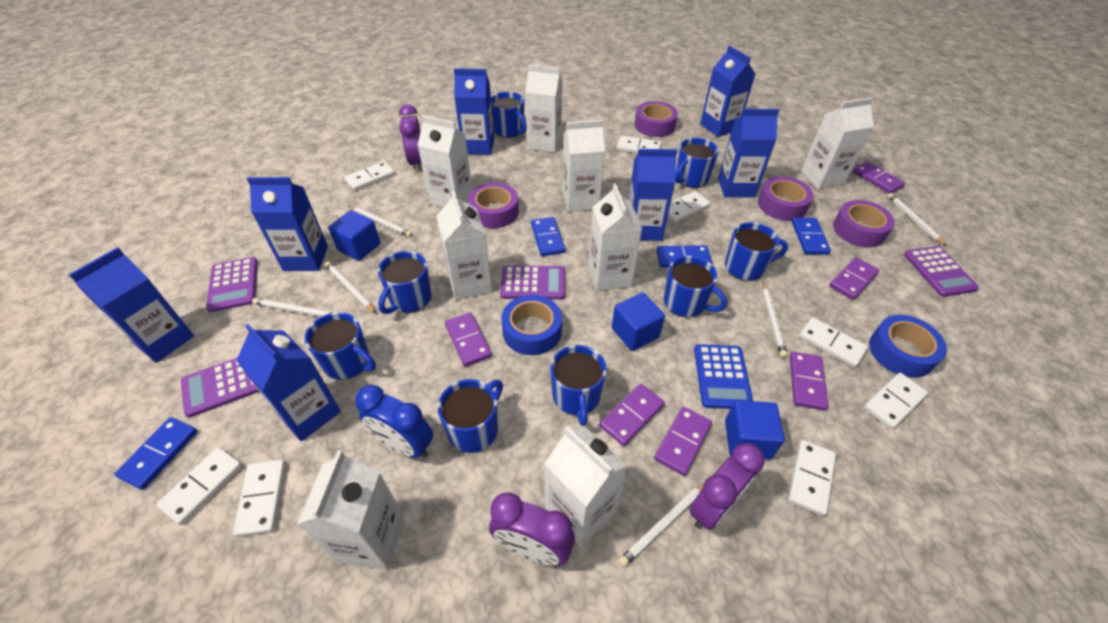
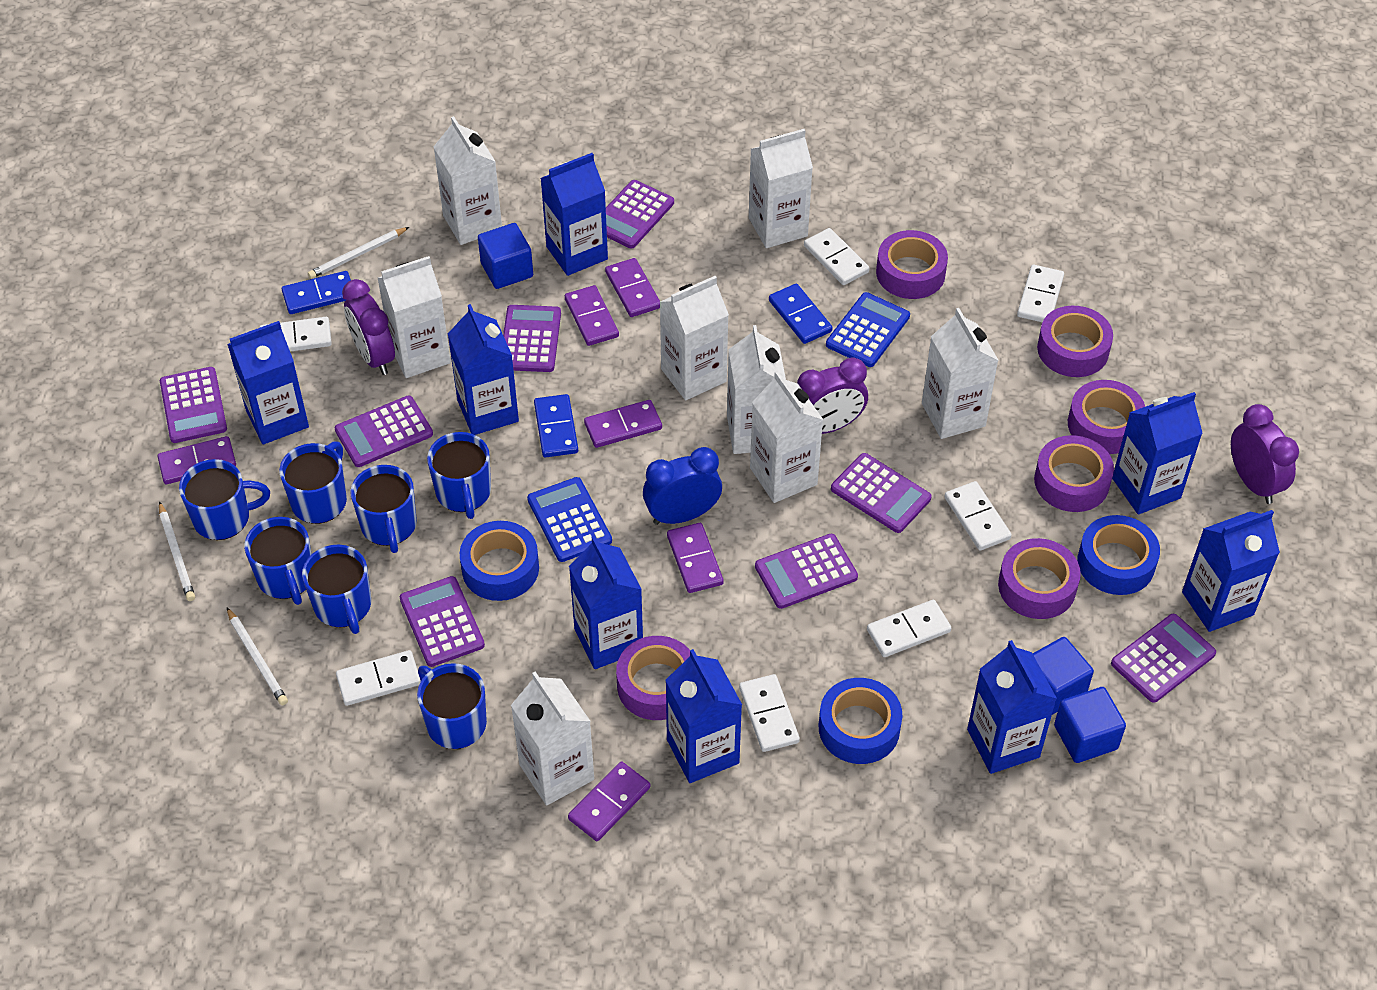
blue calculator: [694,344,753,409] = 1 -> [527,477,612,562] [826,292,910,367] = 2
blue carton: [68,247,194,363] [236,324,341,441] [247,177,328,271] [454,68,494,155] [629,149,677,241] [700,46,755,137] [718,109,779,197] = 7 -> [227,321,309,445] [448,304,519,435] [541,153,608,276] [569,536,643,669] [665,649,742,783] [967,640,1057,774] [1112,392,1203,514] [1182,510,1280,632] = 8
blue domino: [114,417,198,490] [531,217,565,256] [656,245,712,267] [792,218,831,255] = 4 -> [282,271,351,314] [534,394,578,457] [769,284,833,344] = 3
blue mug: [305,312,376,380] [378,251,432,314] [438,379,503,453] [491,92,527,138] [550,345,607,426] [664,256,727,317] [675,138,719,188] [725,222,788,281] = 8 -> [179,459,270,540] [244,517,312,605] [279,441,347,524] [302,545,371,634] [350,465,417,553] [417,663,487,749] [427,432,491,519] = 7
blue tape: [501,295,562,355] [869,315,947,378] = 2 -> [460,521,539,601] [819,678,902,764] [1078,515,1160,595] = 3
purple calculator: [181,358,259,418] [206,257,258,312] [500,265,565,300] [904,246,979,297] = 4 -> [160,367,227,443] [335,395,433,467] [400,576,485,667] [503,305,561,372] [606,180,674,249] [755,534,858,609] [831,453,932,533] [1111,614,1216,703] = 8
purple tape: [468,183,519,228] [635,101,678,137] [758,176,813,221] [833,200,895,247] = 4 -> [616,636,690,720] [876,230,948,299] [998,538,1081,619] [1034,435,1114,512] [1037,306,1113,377] [1068,380,1145,454] = 6
white domino: [156,447,242,525] [233,459,286,537] [344,161,395,191] [617,135,661,153] [668,191,711,223] [788,440,836,516] [799,317,868,367] [864,373,928,429] = 8 -> [259,317,332,352] [336,650,421,706] [739,674,800,752] [804,228,869,285] [867,600,951,657] [944,481,1011,550] [1017,265,1064,322] = 7
white pencil: [252,298,332,317] [325,261,376,313] [349,206,412,237] [619,482,705,567] [762,282,788,358] [888,193,947,247] = 6 -> [159,501,195,601] [227,608,288,705] [308,227,409,279] = 3

